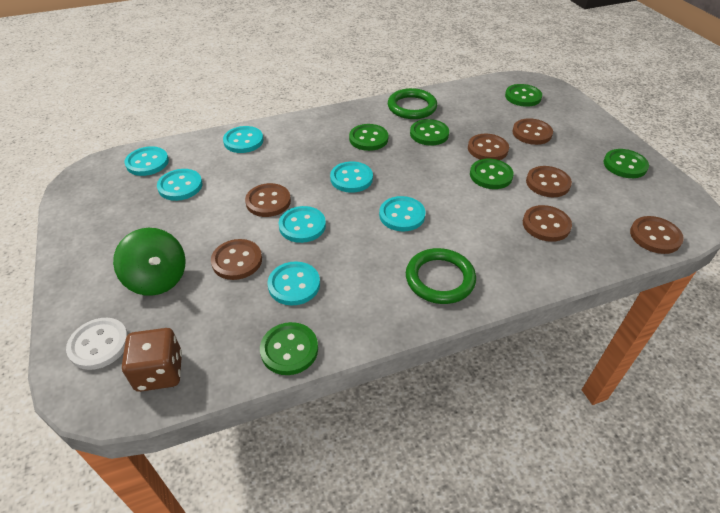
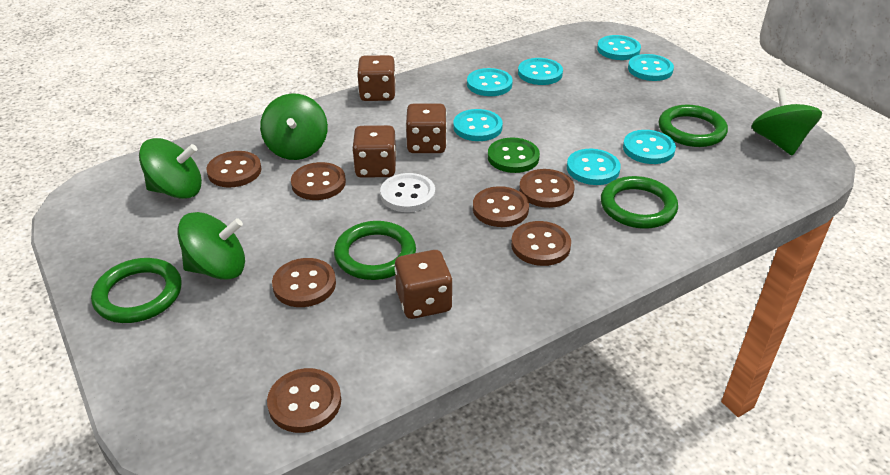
brown dice: [122,328,182,392] = 1 -> [352,125,397,178] [357,55,396,101] [394,250,453,319] [406,103,447,153] = 4
green button: [260,322,318,375] [349,124,389,151] [410,119,449,146] [470,159,514,189] [505,84,542,107] [603,149,649,178] = 6 -> [488,138,540,173] = 1
green ring: [388,88,437,119] [406,248,476,304] = 2 -> [91,258,182,323] [334,221,416,280] [601,176,678,229] [659,105,728,147] = 4
green spinning top: [113,228,186,296] = 1 -> [139,138,202,199] [178,212,245,280] [260,93,328,160] [751,87,822,155] = 4

